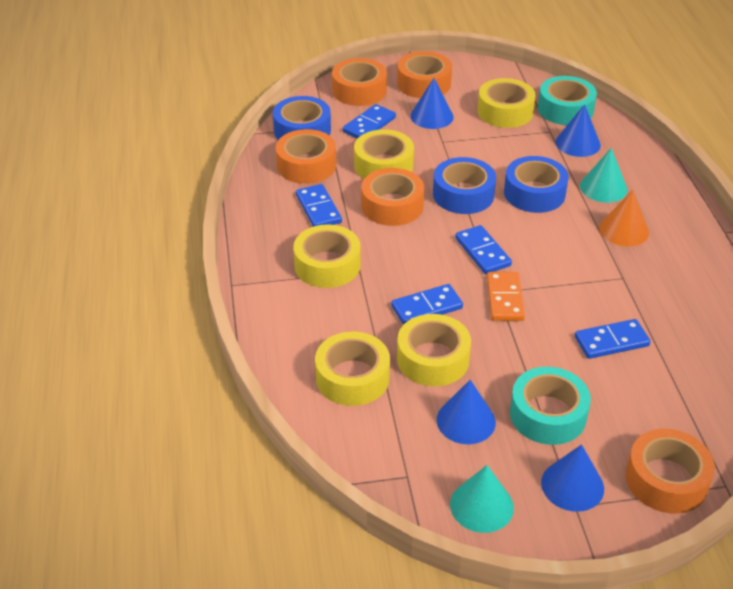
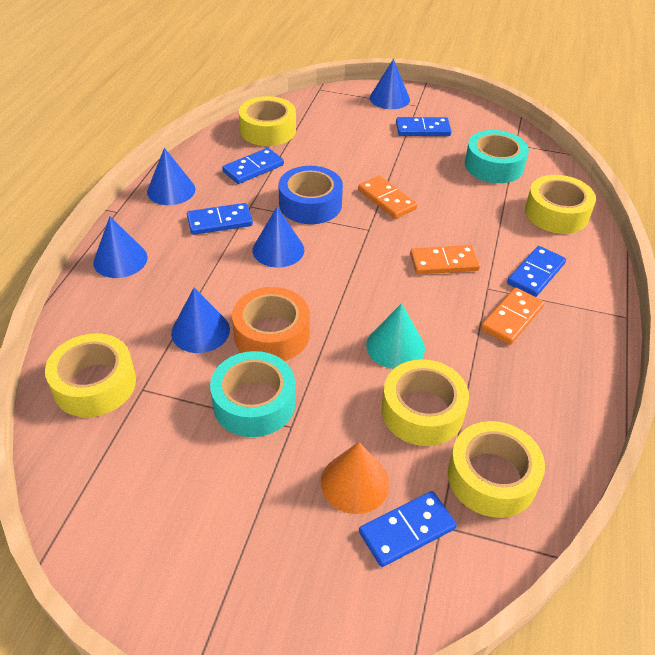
blue cone: [410,78,454,129] [437,380,496,444] [541,444,604,512] [556,104,601,157] = 4 -> [93,216,148,278] [147,148,196,205] [171,288,230,353] [253,207,304,268] [370,59,410,109] = 5
blue tape: [273,96,331,140] [433,157,496,214] [504,156,568,213] = 3 -> [278,166,343,224] = 1
orange domino: [487,272,525,321] = 1 -> [358,176,417,219] [410,245,480,274] [481,287,544,345] = 3
orange tape: [276,129,336,184] [332,58,387,106] [361,168,424,226] [397,51,452,98] [626,429,715,514] = 5 -> [232,287,310,361] = 1
turquoise cone: [450,465,514,533] [580,148,627,203] = 2 -> [366,303,425,369] = 1

